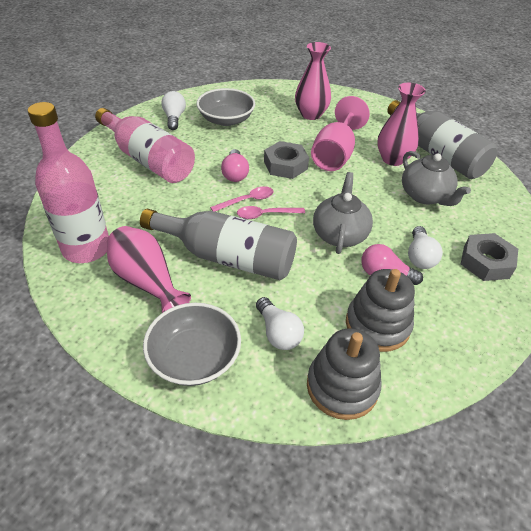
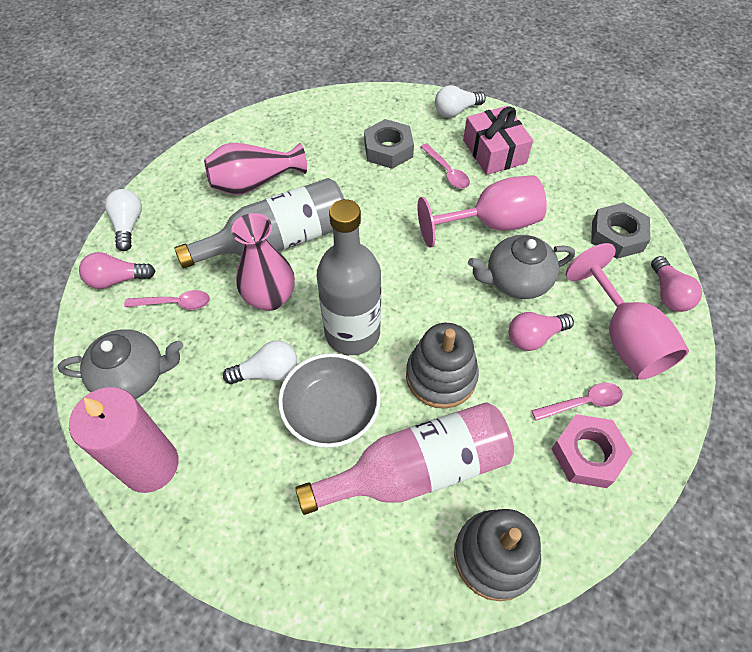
grey bowl: [143,303,241,386] [196,88,255,126] = 2 -> [278,353,381,448] = 1
pink bottle: [28,102,109,263] [95,108,195,183] = 2 -> [296,402,514,515] = 1
pink candle: none = 0 -> [69,387,179,493] = 1
pink gift: none = 0 -> [463,106,533,175] = 1
pink goblet: [311,96,370,171] = 1 -> [417,175,547,248] [566,243,689,379] = 2
pink light bulb: [221,149,249,182] [361,244,423,285] = 2 -> [79,252,155,289] [509,312,574,351] [651,256,702,312] = 3
pink nut: none = 0 -> [551,414,633,488] = 1
pink spoon: [210,186,274,212] [237,206,305,219] = 2 -> [124,290,210,310] [421,143,470,189] [531,383,623,421] = 3
pink vase: [107,226,191,313] [295,42,331,120] [377,83,426,166] = 3 -> [204,143,307,195] [231,213,295,311] = 2

